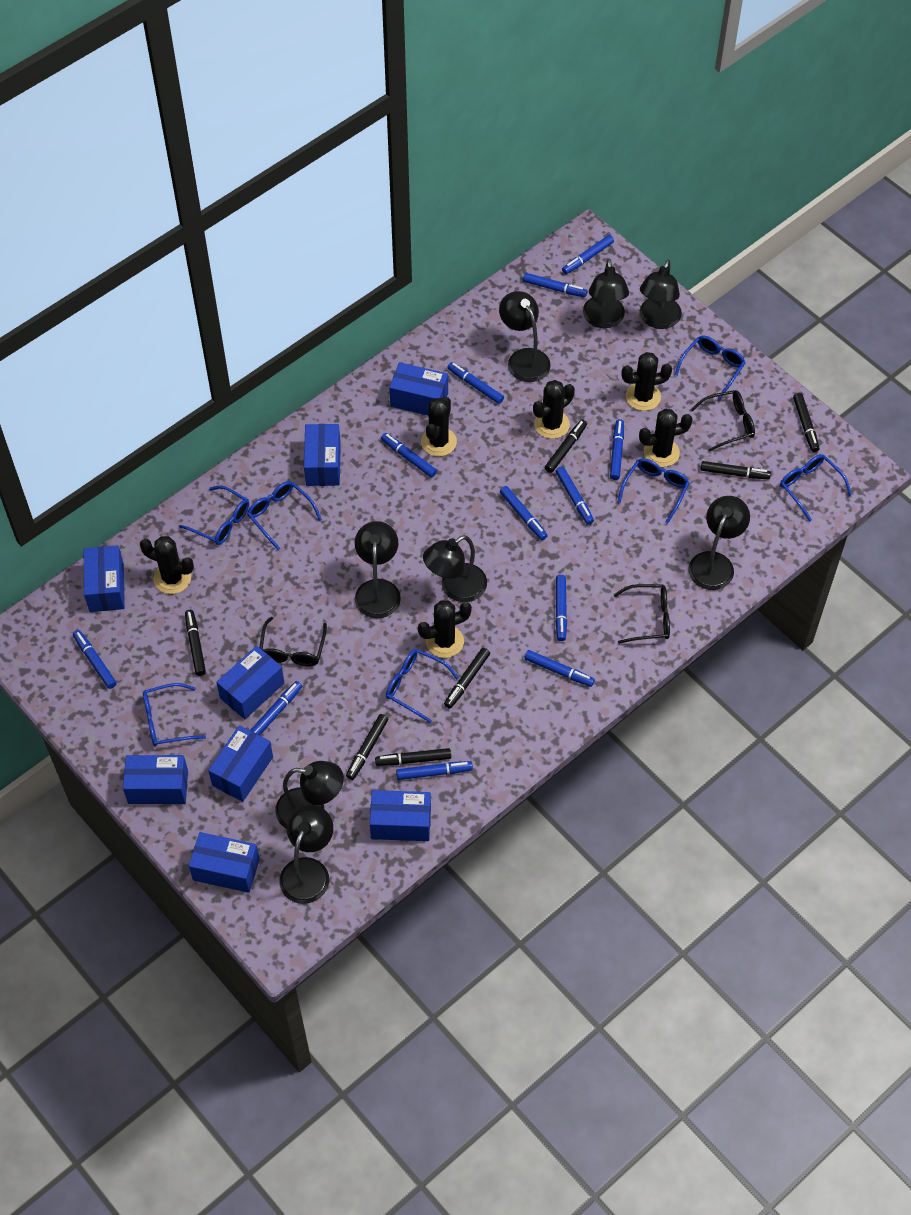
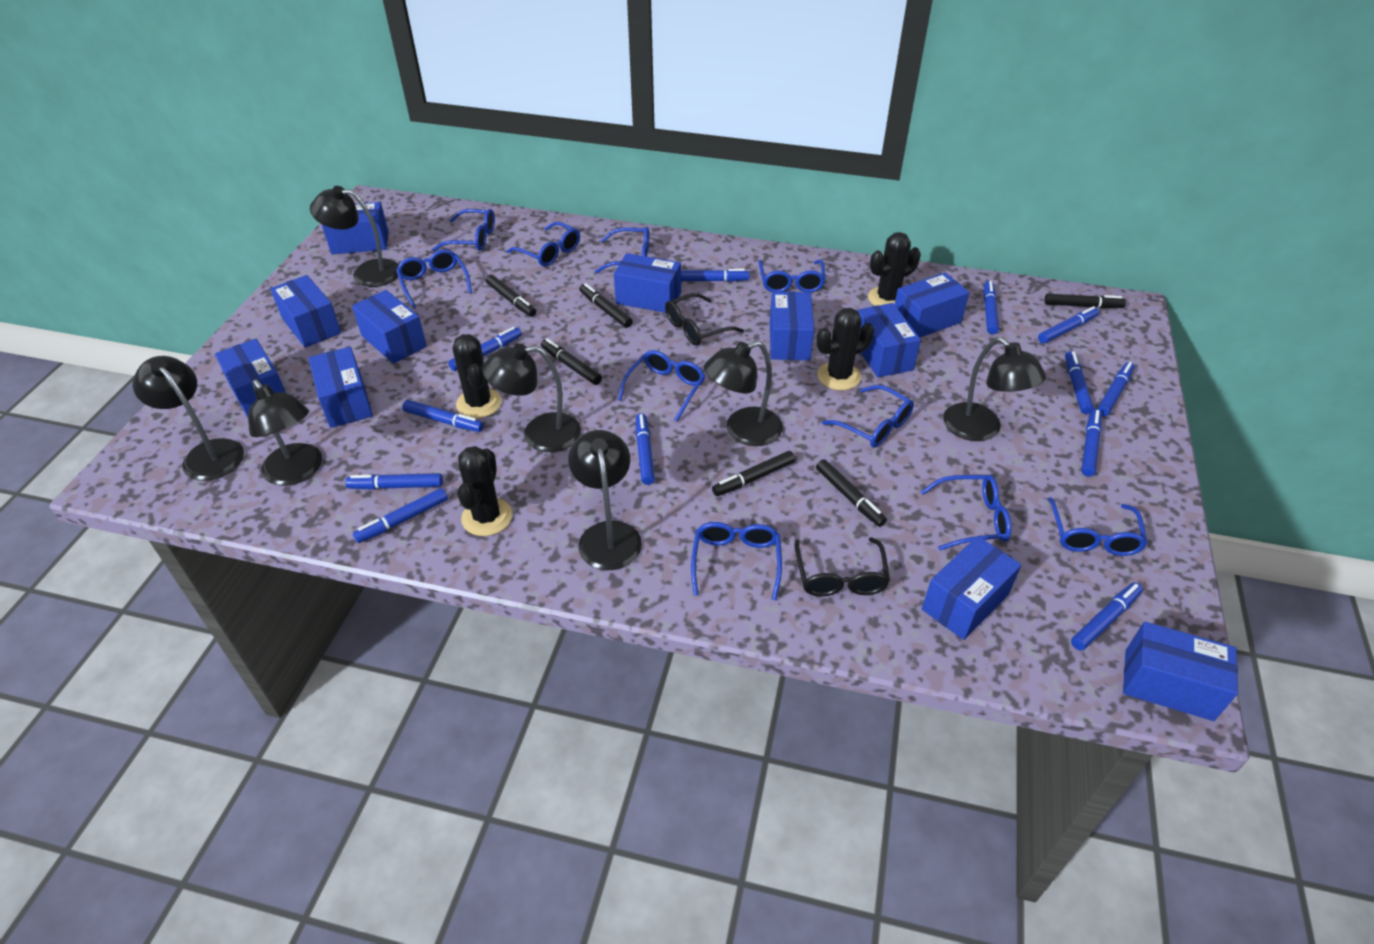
black cactus: [140,536,194,594] [418,600,472,658] [421,397,457,456] [533,380,575,439] [621,352,672,411] [639,409,693,467] = 6 -> [453,334,502,418] [457,446,512,536] [817,308,874,390] [868,232,921,306] = 4
black glasses: [259,617,327,666] [614,584,670,644] [691,390,755,452] = 3 -> [665,293,744,346] [794,537,890,597] = 2
black lamp: [275,761,344,829] [280,804,333,904] [355,521,401,618] [423,535,487,602] [499,291,551,382] [583,259,629,328] [640,259,682,329] [689,496,750,590] = 8 -> [133,356,244,481] [248,379,322,486] [310,186,399,287] [482,343,581,452] [568,430,642,570] [704,341,783,446] [943,337,1046,441] = 7
black marker: [185,610,206,676] [346,714,388,780] [375,748,451,766] [444,648,490,709] [545,420,587,473] [701,461,771,480] [793,393,819,452] = 7 -> [486,275,536,317] [541,339,602,385] [579,283,633,328] [712,451,795,496] [816,459,887,527] [1044,294,1126,308] = 6
blue box: [84,545,125,612] [123,755,188,804] [189,832,260,893] [208,725,273,802] [216,646,284,719] [304,424,341,486] [370,790,431,841] [389,362,448,416] = 8 -> [215,339,286,418] [270,275,341,348] [308,347,373,428] [322,202,389,254] [352,290,427,364] [614,253,681,313] [770,291,814,360] [857,303,921,378] [894,273,970,338] [922,536,1021,640] [1123,622,1238,721] = 11
blue glasses: [143,683,206,746] [179,485,249,545] [247,481,322,550] [386,649,459,723] [618,458,689,524] [675,335,746,399] [780,454,852,521] = 7 -> [396,249,472,308] [432,209,495,251] [507,222,580,266] [595,227,649,273] [618,350,705,421] [691,522,782,600] [759,260,826,292] [822,385,914,448] [921,475,1012,550] [1048,497,1148,556] = 10

